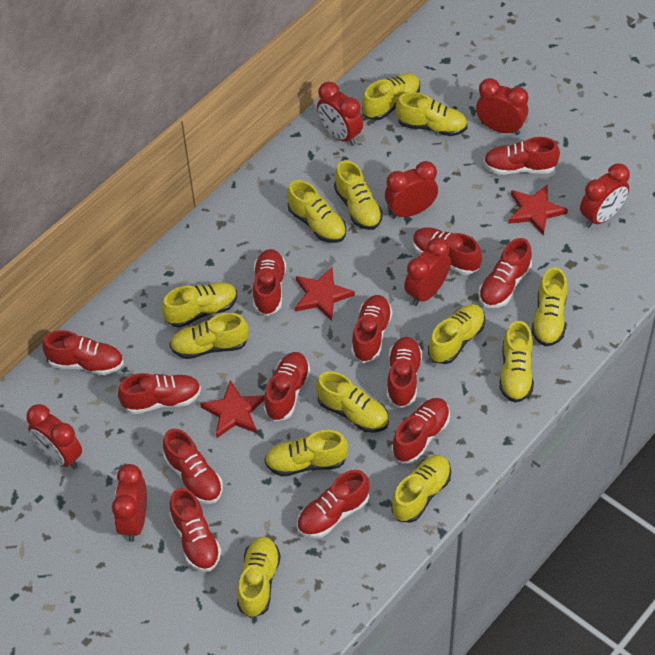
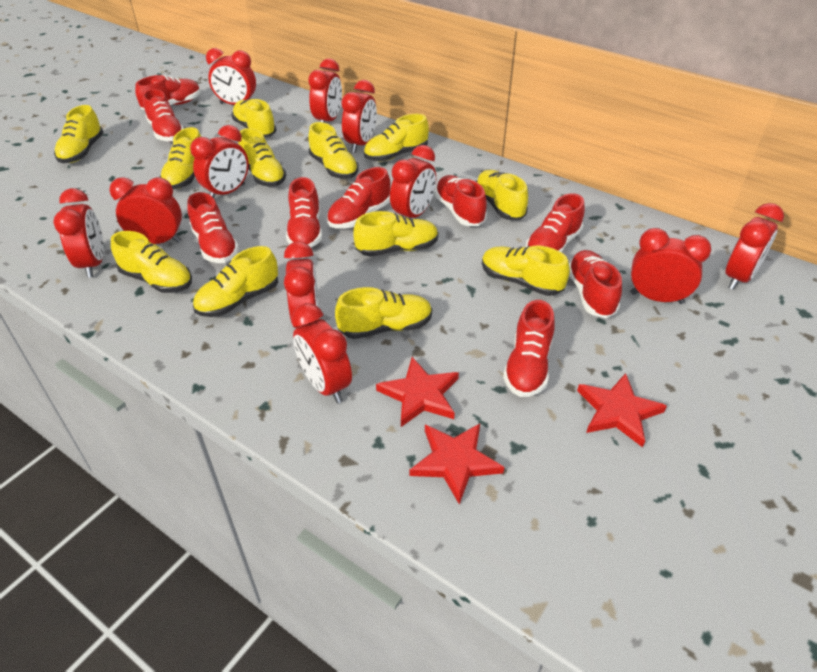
red clock: [26,404,82,469] [112,464,147,542] [317,82,363,146] [385,161,438,219] [404,237,451,306] [476,78,528,135] [580,164,630,228] = 7 -> [53,188,104,278] [109,177,182,244] [190,125,249,198] [206,48,256,105] [284,241,320,328] [291,303,352,403] [308,58,342,123] [341,80,377,153] [390,145,436,218] [630,228,711,304] [725,203,784,290] = 11
red shoe: [43,330,124,375] [118,373,201,414] [163,429,223,504] [169,488,221,572] [253,249,286,316] [263,352,310,421] [297,470,369,538] [351,295,392,363] [387,337,422,408] [392,398,450,463] [413,227,482,275] [479,238,532,308] [484,137,560,175] = 13 -> [135,75,201,110] [143,89,184,142] [187,192,239,263] [286,177,322,248] [327,167,391,229] [435,175,487,226] [503,300,555,397] [526,193,585,253] [569,250,622,318] = 9
yellow shoe: [162,282,237,328] [170,313,249,359] [237,537,281,618] [265,430,348,477] [287,180,346,243] [316,371,389,433] [334,160,383,230] [362,73,420,120] [391,455,451,523] [396,92,468,136] [428,304,485,364] [499,321,534,403] [531,267,568,346] = 13 -> [54,105,104,163] [111,231,192,293] [160,127,201,189] [193,246,278,317] [231,99,276,137] [238,128,286,187] [308,122,359,179] [335,287,432,339] [353,211,438,257] [364,114,429,161] [476,170,528,220] [482,246,570,296] = 12

